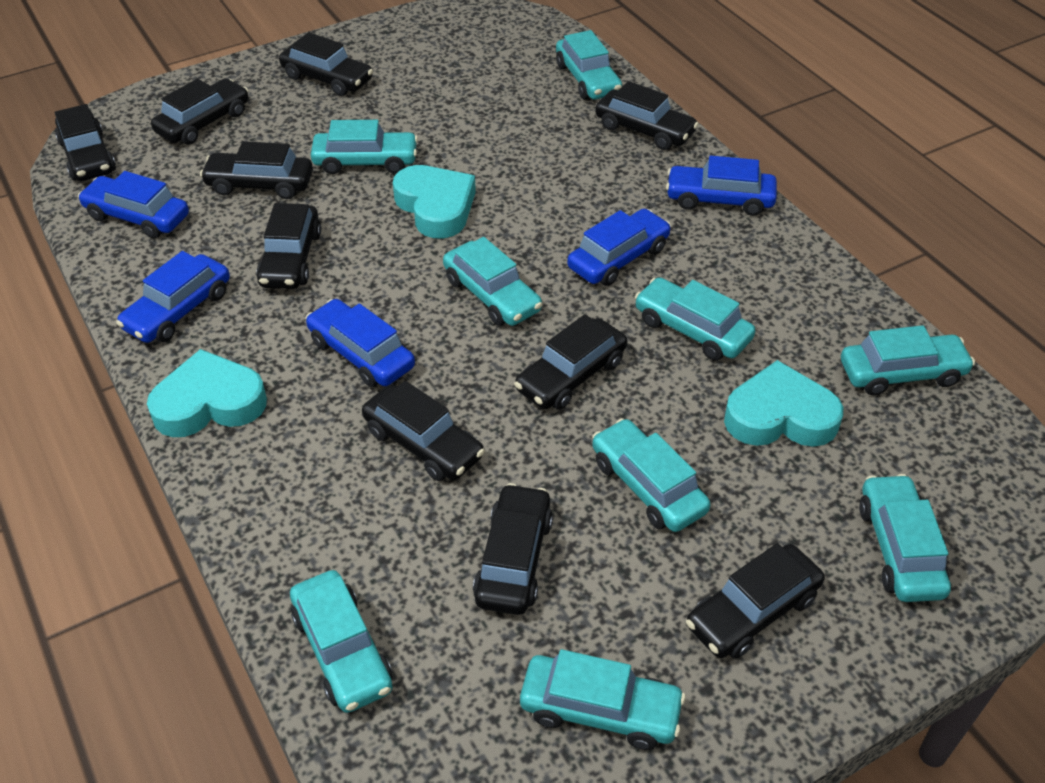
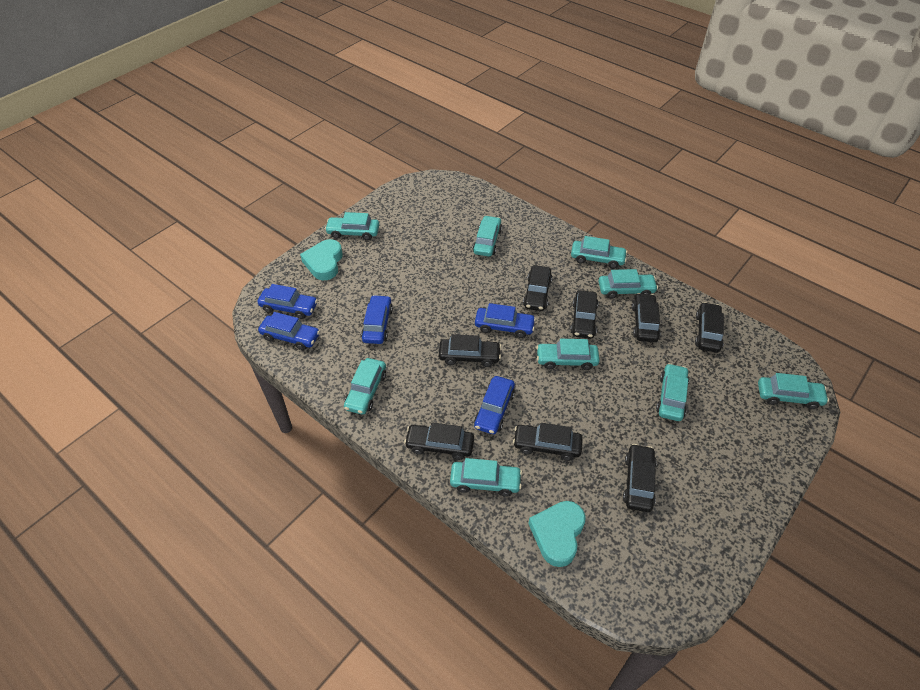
black car: [55,104,116,181] [151,79,249,145] [200,141,313,199] [256,203,321,289] [279,32,373,96] [362,381,485,481] [473,483,553,615] [514,314,627,410] [595,81,699,150] [686,543,825,659] = 10 -> [404,422,474,460] [439,334,501,367] [513,423,583,461] [523,265,552,311] [570,290,598,339] [623,444,657,512] [632,293,661,342] [695,302,724,353] = 8
turquoise heart: [147,349,267,437] [393,165,476,238] [724,360,843,447] = 3 -> [300,239,343,280] [528,501,585,567] = 2

